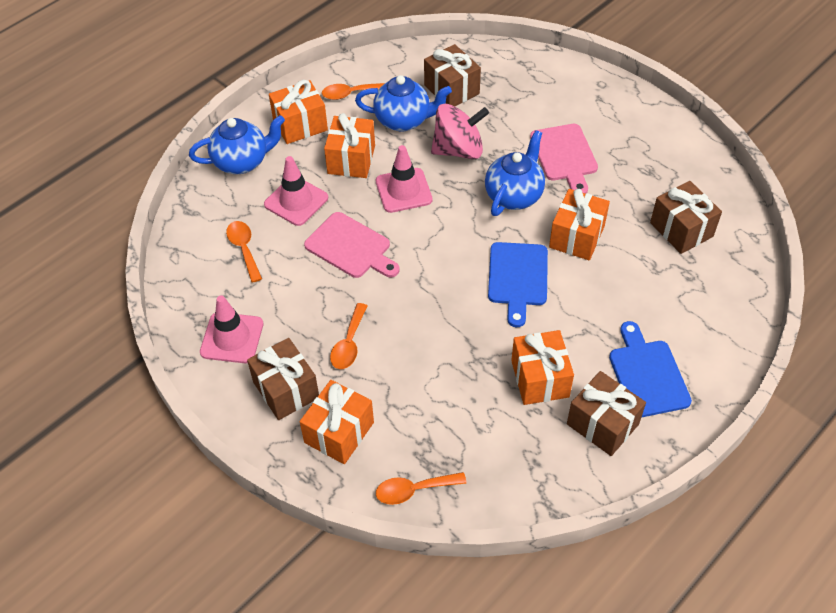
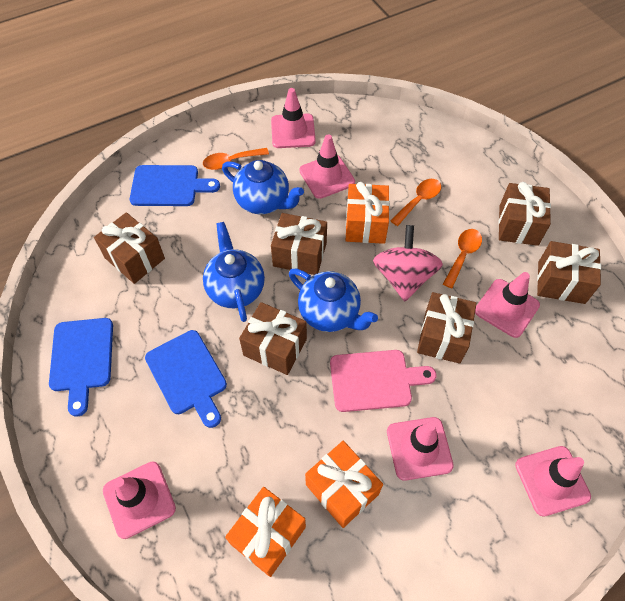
blue cutting board: [488,242,548,327] [609,321,692,418] = 2 -> [49,318,113,417] [130,165,220,206] [145,330,227,428] = 3
brown gift: [247,338,319,420] [424,44,481,106] [567,371,646,456] [650,181,722,254] = 4 -> [94,212,165,284] [239,302,307,375] [271,213,327,275] [417,292,477,364] [499,182,551,246] [537,241,601,304] = 6
orange gift: [269,80,328,144] [300,380,374,464] [324,113,375,178] [511,330,574,405] [549,189,610,260] = 5 -> [225,487,306,577] [305,441,383,528] [346,182,390,244] = 3
orange spoon: [226,221,262,283] [322,83,385,100] [330,303,368,369] [376,472,467,505] = 4 -> [203,148,269,170] [390,179,441,226] [443,229,482,288] = 3
pink cutting board: [304,212,399,278] [530,124,598,194] = 2 -> [330,350,436,412] = 1
pink traffic cone: [200,295,263,363] [264,156,328,226] [376,145,433,213] = 3 -> [103,462,176,539] [271,88,316,148] [299,134,355,199] [387,417,454,481] [475,272,540,338] [515,446,591,517] = 6

